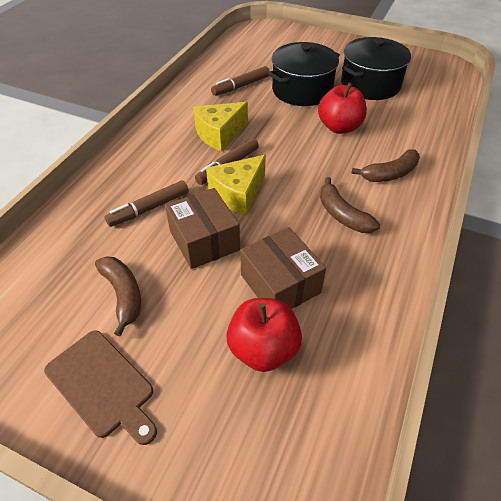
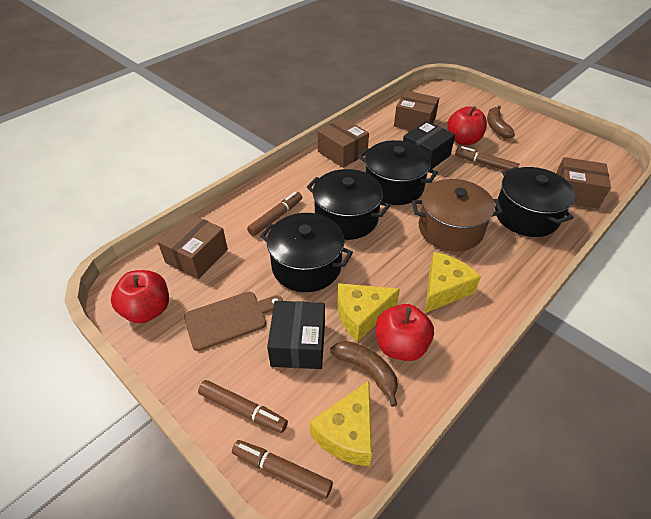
black box: none = 0 -> [267,301,325,369] [403,121,455,169] = 2
black pot: [268,42,340,106] [341,37,411,100] = 2 -> [260,213,353,292] [307,169,390,240] [358,140,438,205] [495,167,575,237] = 4
brown banana: [95,257,141,336] [320,177,380,233] [351,149,420,182] = 3 -> [330,341,398,407] [487,105,515,139] = 2
brown box: [165,188,240,269] [240,227,326,309] = 2 -> [157,213,228,279] [318,118,369,168] [394,91,439,131] [556,157,611,209] = 4
brown marker: [105,181,188,227] [195,138,259,185] [211,66,270,96] = 3 -> [198,380,288,433] [232,440,333,499] [247,192,302,236] [455,146,519,170] = 4
brown pot: none = 0 -> [412,179,503,251] = 1
red apple: [226,298,302,372] [318,82,367,134] = 2 -> [111,270,169,323] [376,304,434,361] [447,106,487,145] = 3
yellow cheese: [193,102,248,151] [206,155,266,216] = 2 -> [309,381,372,466] [338,283,400,342] [425,252,481,313] = 3

